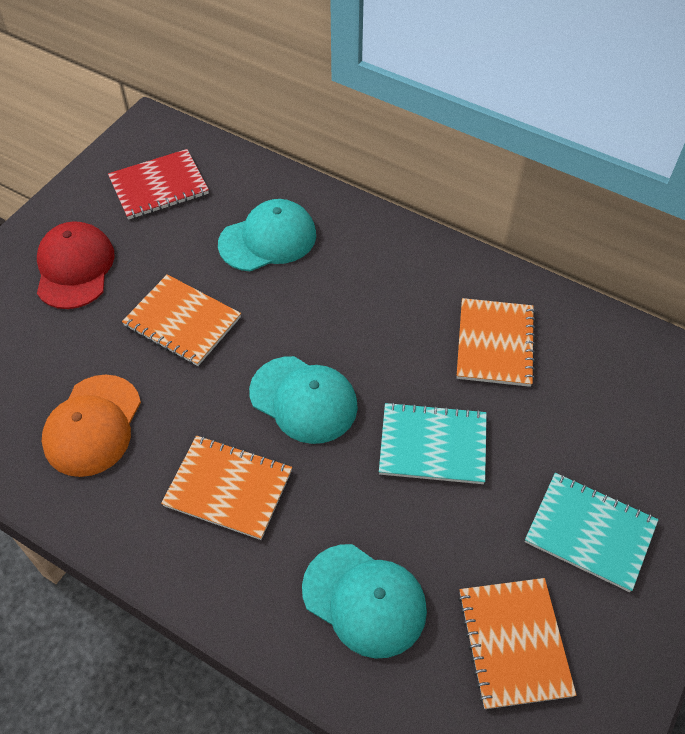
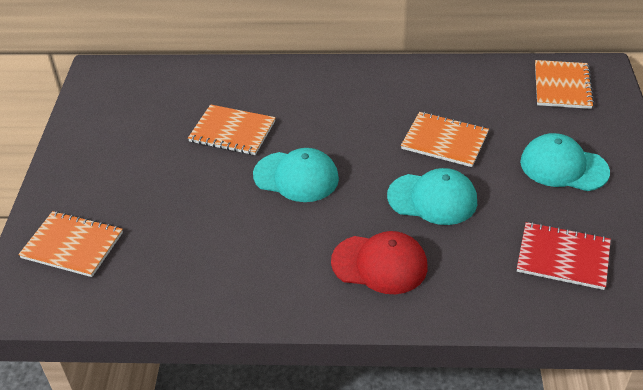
orange cap: [42,375,141,477] = 1 -> none = 0
turquoise notebook: [379,402,487,484] [525,473,659,592] = 2 -> none = 0

